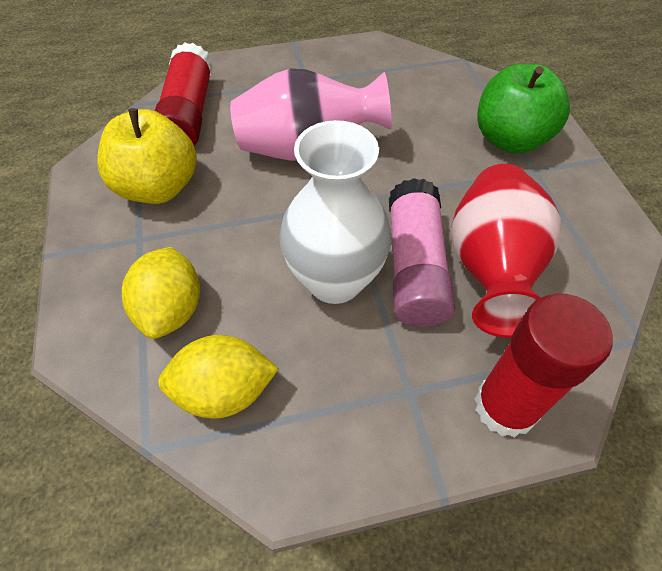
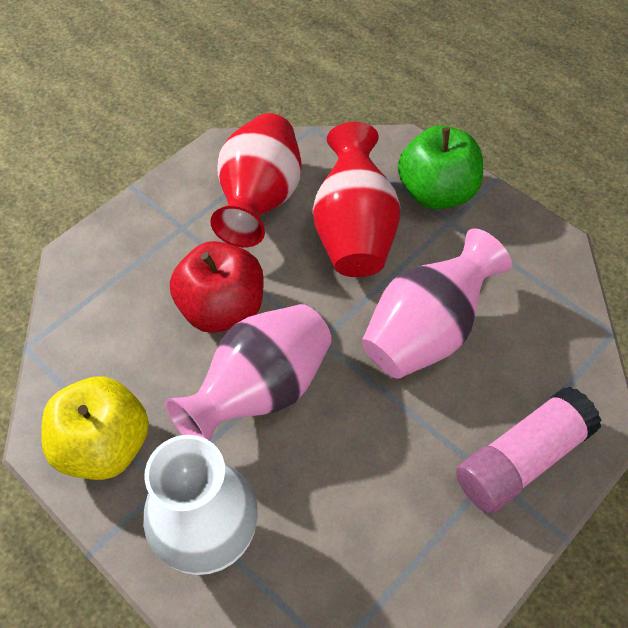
pink vase: [230,68,392,161] = 1 -> [165,304,332,441] [361,228,512,379] = 2
red apple: none = 0 -> [170,241,264,333] = 1
red glue stick: [155,42,213,146] [475,294,613,438] = 2 -> none = 0
red vase: [451,164,562,338] = 1 -> [210,113,301,247] [313,122,400,277] = 2
yellow lemon: [122,247,200,339] [158,335,279,419] = 2 -> none = 0

